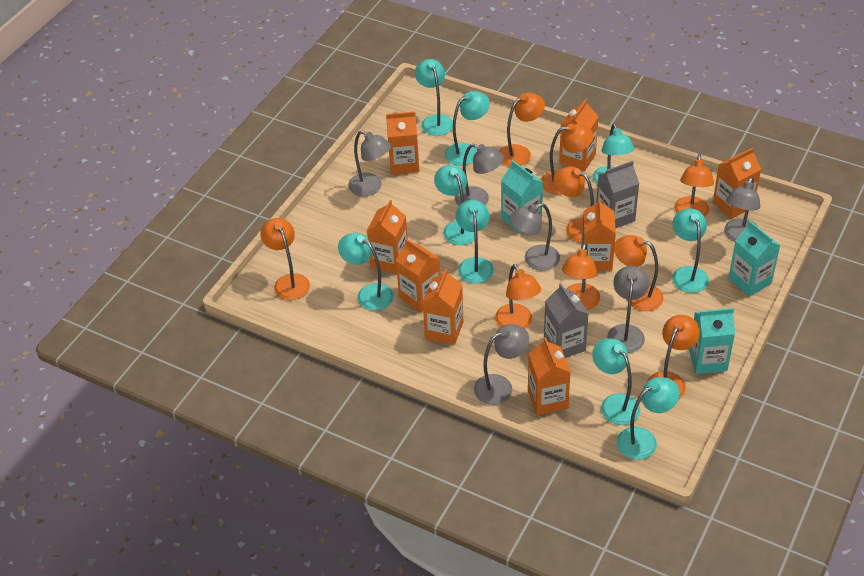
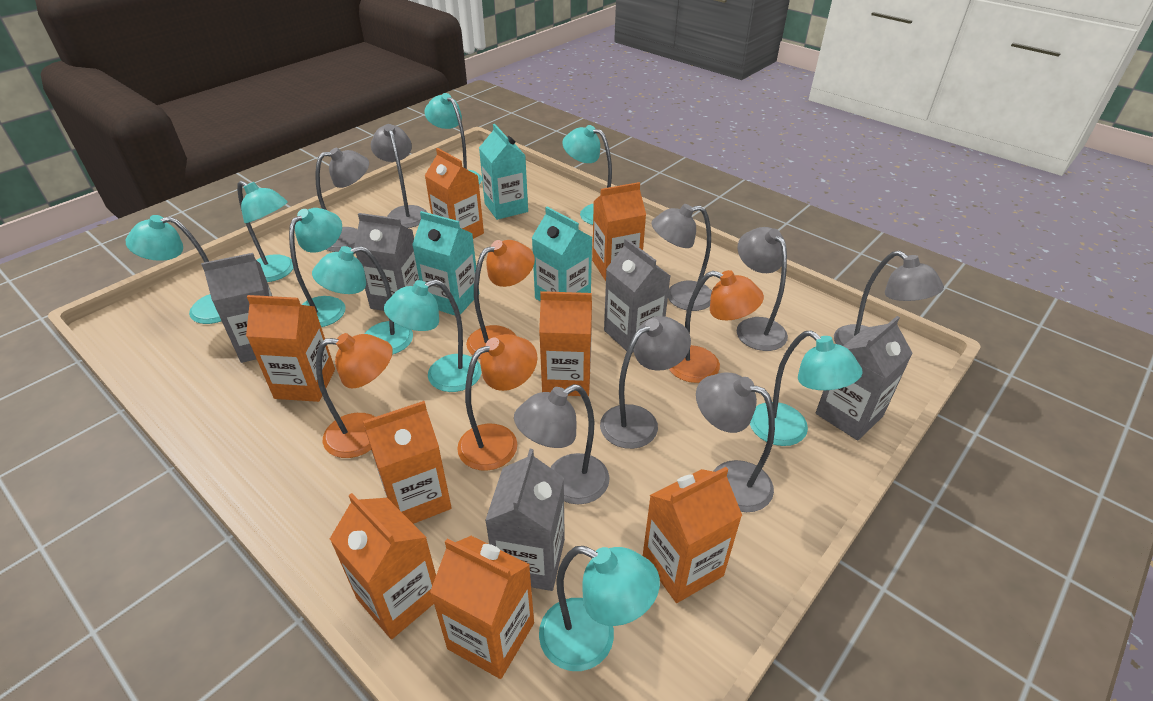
grey carton: [544,283,589,358] [596,161,640,229] = 2 -> [201,253,272,363] [354,213,419,311] [485,449,565,591] [604,238,670,353] [816,316,913,441] = 5
grey lamp: [348,131,391,196] [455,144,504,206] [474,324,529,405] [510,203,560,271] [607,266,649,353] [724,177,761,242] = 6 -> [315,148,369,252] [371,124,428,228] [514,384,610,504] [600,316,691,449] [651,204,712,311] [696,373,775,512] [737,227,788,351] [834,251,944,346] = 8
orange lamp: [260,218,310,300] [495,264,541,328] [499,92,545,166] [541,124,594,194] [553,166,594,243] [562,243,600,310] [614,235,664,311] [647,315,700,398] [674,154,714,217] = 9 -> [316,333,393,458] [457,334,537,470] [466,240,535,359] [669,270,764,383] = 4

